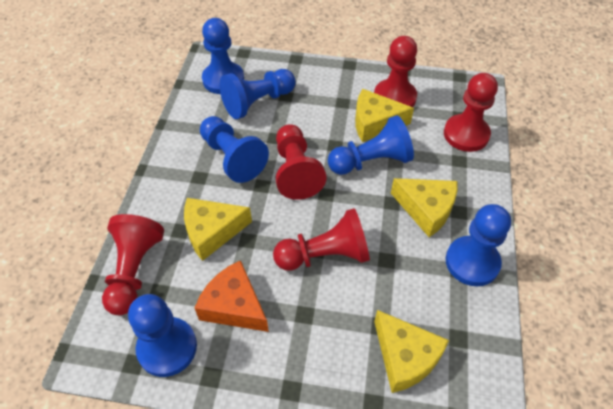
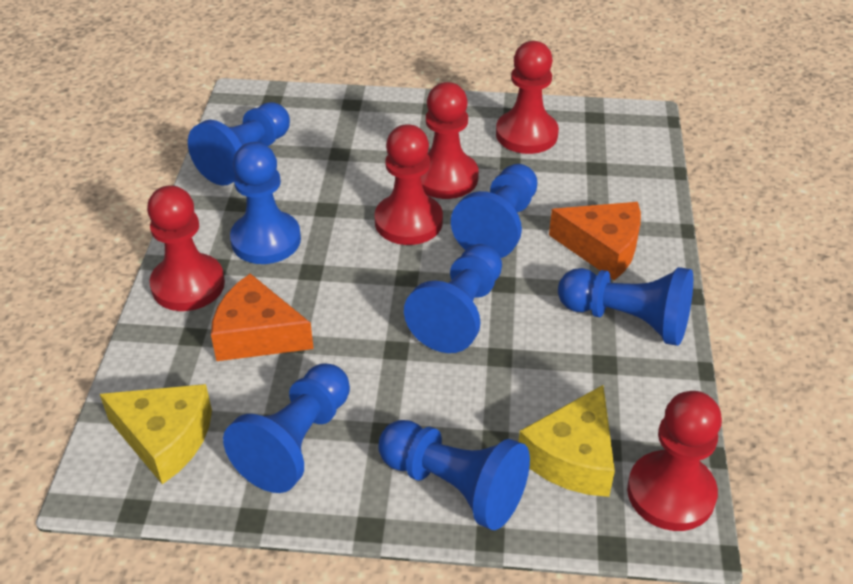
blue pawn: [128,294,197,377] [200,116,269,183] [202,18,244,94] [220,69,296,119] [328,115,414,175] [446,204,511,286] = 6 -> [188,102,290,186] [223,364,350,493] [230,142,301,264] [378,420,530,530] [404,244,502,353] [451,164,538,258] [558,267,693,346] = 7
orange cheese: [195,260,269,332] = 1 -> [211,273,314,361] [549,202,641,280] = 2
yellow cheese: [184,198,252,261] [355,89,414,142] [374,310,449,393] [391,178,457,237] = 4 -> [100,384,212,484] [519,385,615,497] = 2

